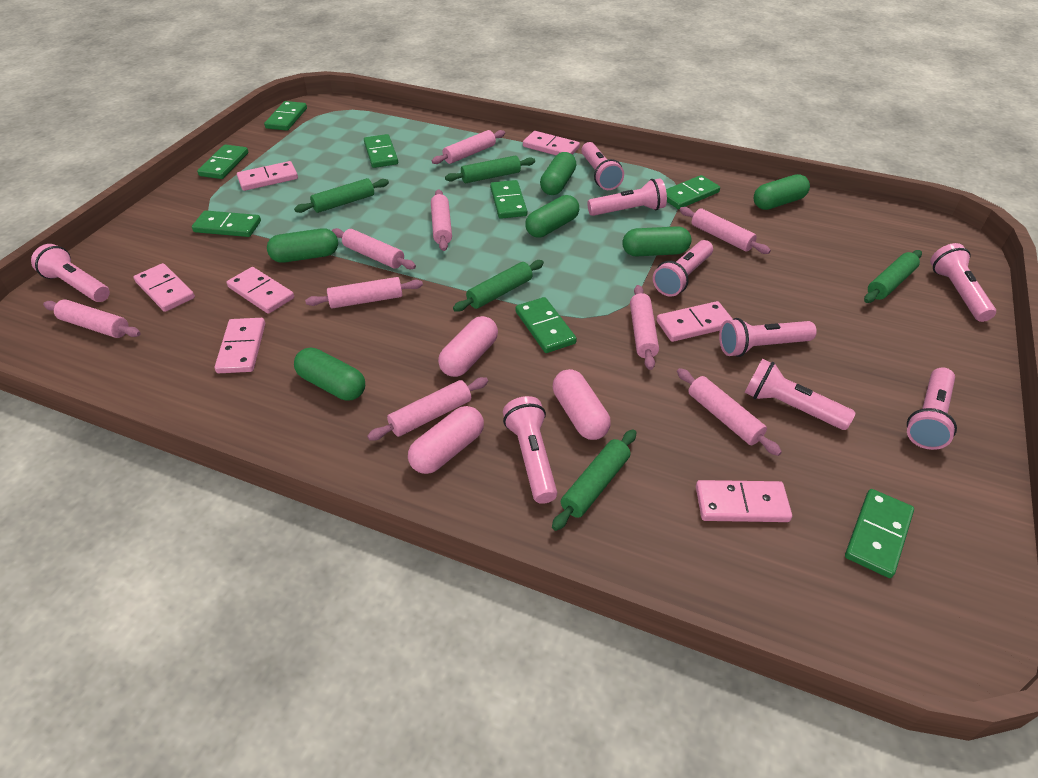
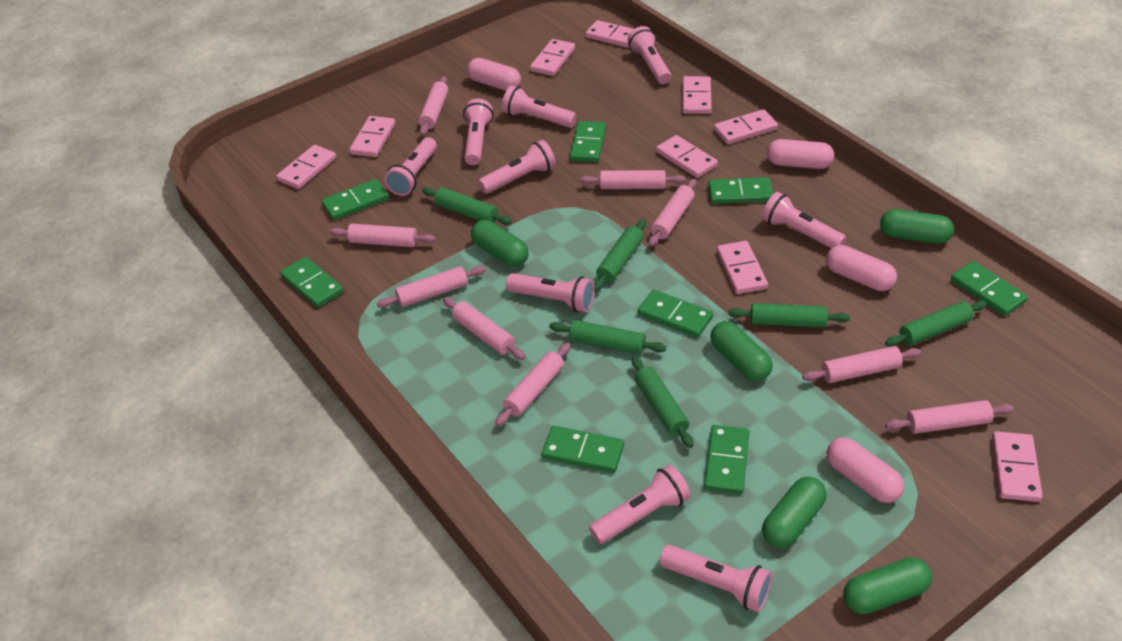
green capsule: [267,228,338,263] [294,348,365,401] [525,195,579,238] [540,152,576,195] [622,226,691,256] [754,174,810,210] = 6 -> [471,220,529,267] [710,321,773,381] [762,476,826,548] [843,557,932,614] [880,209,954,244] = 5
green rolling pin: [294,178,389,213] [445,155,535,183] [453,260,544,312] [552,429,636,531] [864,250,922,303] = 5 -> [422,187,512,225] [549,320,666,355] [594,219,646,291] [632,356,694,448] [728,303,850,328] [885,300,987,347] = 6
pink capsule: [408,406,484,474] [438,316,498,377] [553,369,611,440] = 3 -> [467,58,521,91] [767,139,834,169] [826,245,897,291] [827,437,904,503] = 4
pink domino: [134,263,195,312] [215,318,265,373] [227,267,294,314] [237,161,298,191] [523,131,580,155] [657,301,732,342] [696,480,792,522] = 7 -> [276,145,336,189] [350,116,396,157] [530,39,575,76] [585,20,634,48] [656,135,718,178] [683,76,712,114] [714,109,778,144] [717,241,768,294] [992,431,1043,502] = 9

